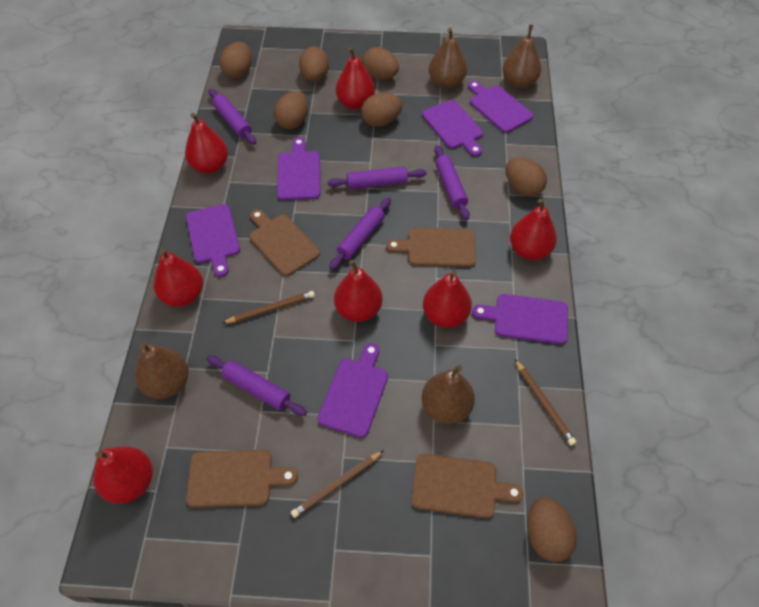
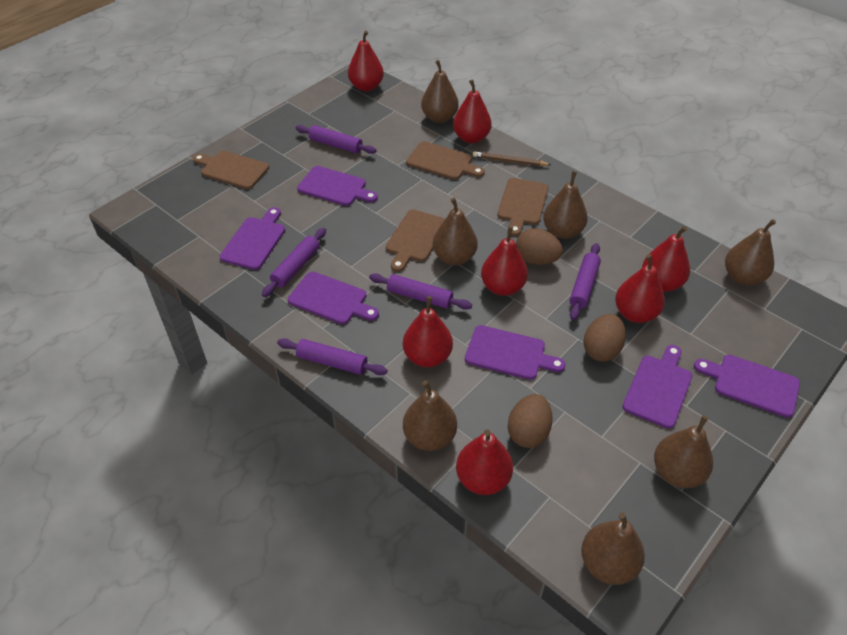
brown egg: [220,42,252,78] [274,91,308,129] [299,47,329,82] [361,93,402,127] [362,47,399,80] [506,157,547,197] [527,497,577,562] = 7 -> [508,394,553,448] [516,228,563,265] [583,314,626,362] = 3
brown pear: [135,343,189,399] [421,365,475,424] [429,27,467,89] [502,24,541,89] = 4 -> [403,380,457,451] [421,60,459,123] [433,198,478,265] [543,171,588,239] [581,513,645,585] [654,415,713,488] [725,219,776,286] = 7
brown pencil: [223,291,315,323] [291,450,384,518] [515,359,576,446] = 3 -> [473,151,551,166] = 1

